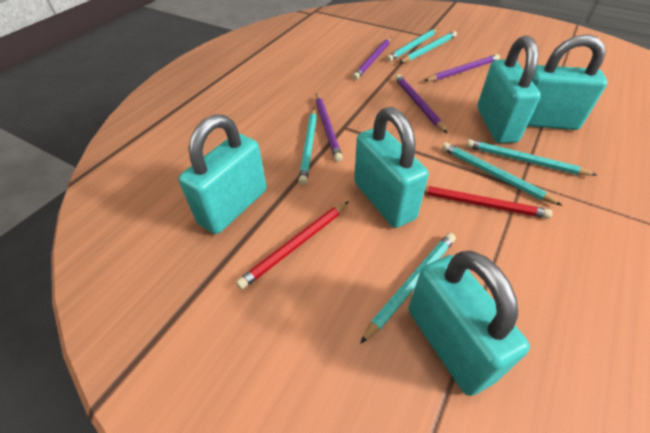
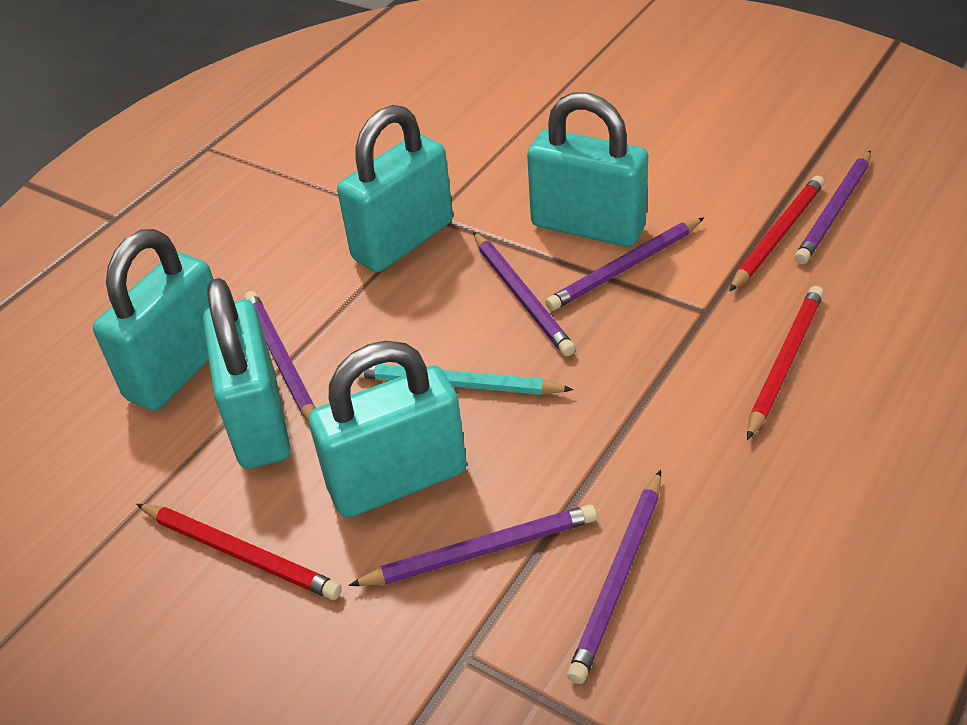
purple pencil: [316,93,343,162] [353,38,391,80] [395,74,447,133] [424,54,500,81] = 4 -> [244,291,315,422] [349,504,597,586] [473,232,575,356] [545,217,704,311] [567,470,661,684] [795,150,871,264] = 6
red pencil: [236,202,348,289] [424,186,553,219] = 2 -> [136,504,342,600] [729,176,824,292] [747,286,824,440] = 3
turquoise pencil: [299,108,317,185] [360,233,456,344] [386,29,438,62] [399,31,457,63] [442,142,563,206] [466,139,597,176] = 6 -> [358,364,574,395] = 1

